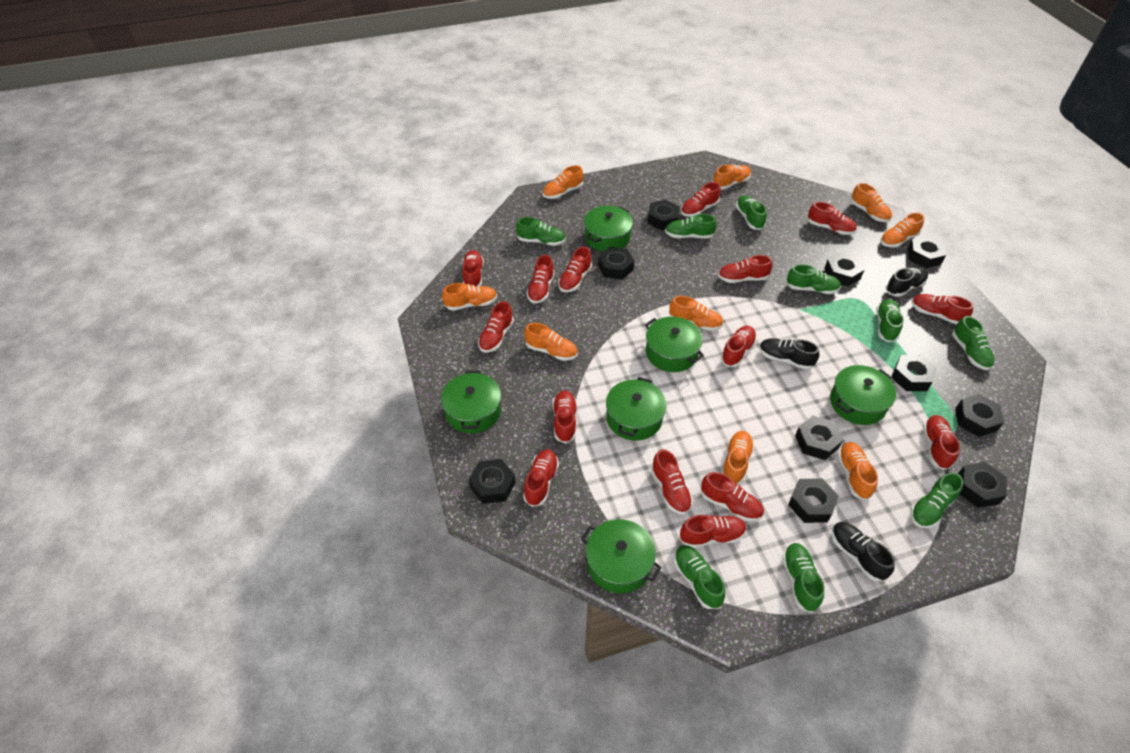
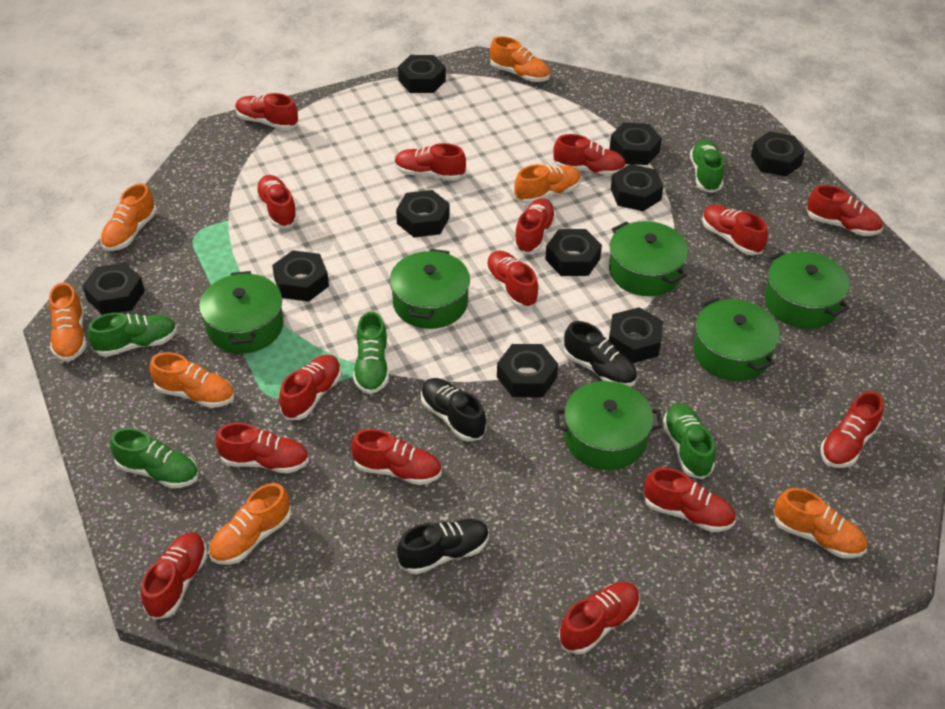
green shoe: [516,217,566,246] [665,214,717,238] [674,545,725,609] [736,195,767,230] [782,543,824,613] [786,264,841,294] [876,299,904,342] [910,472,963,529] [952,316,995,370] = 9 -> [88,313,177,357] [110,428,199,489] [353,312,389,394] [662,404,715,479] [690,140,724,193] = 5
orange shoe: [442,283,497,311] [524,323,578,361] [542,165,583,199] [669,296,723,331] [713,164,751,190] [722,431,754,484] [837,442,878,500] [850,183,892,223] [880,212,924,248] = 9 -> [49,283,87,362] [100,183,157,251] [150,352,234,408] [209,483,291,565] [490,36,550,82] [514,164,581,204] [774,488,867,559] = 7

